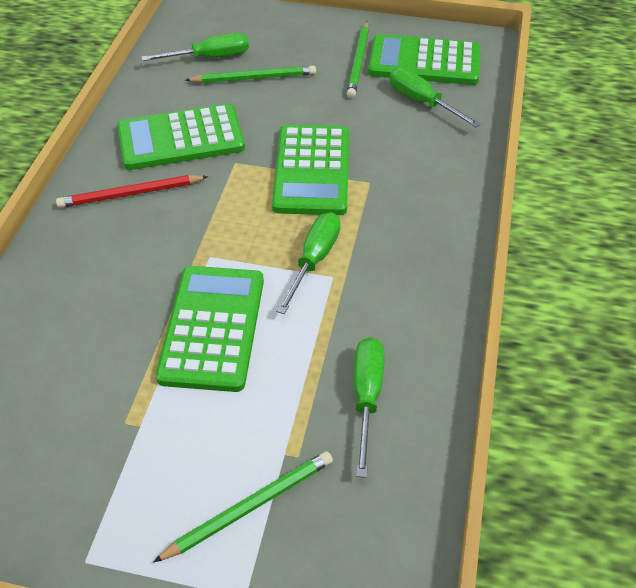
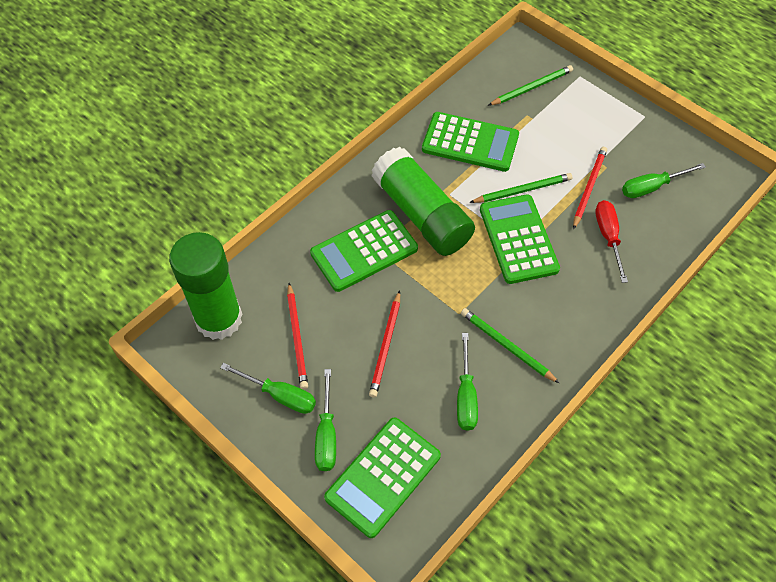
green glue stick: none = 0 -> [169,232,243,340] [371,147,475,256] = 2
red pencil: [56,175,208,208] = 1 -> [287,283,308,389] [369,290,400,398] [573,147,607,230] = 3
red screwdriver: none = 0 -> [595,200,628,283] = 1

